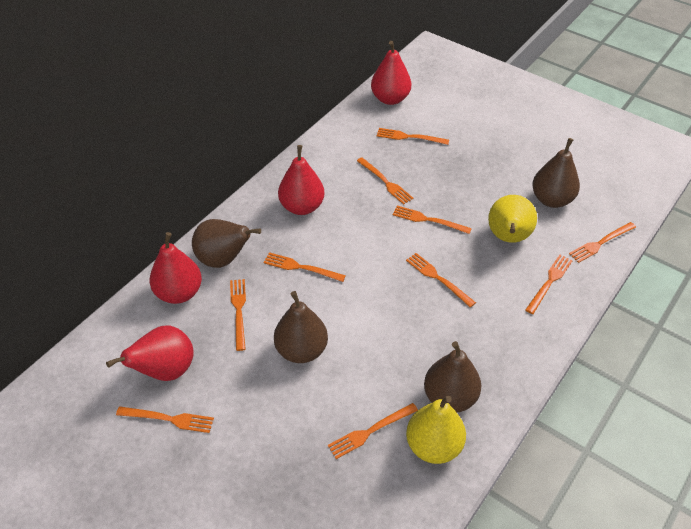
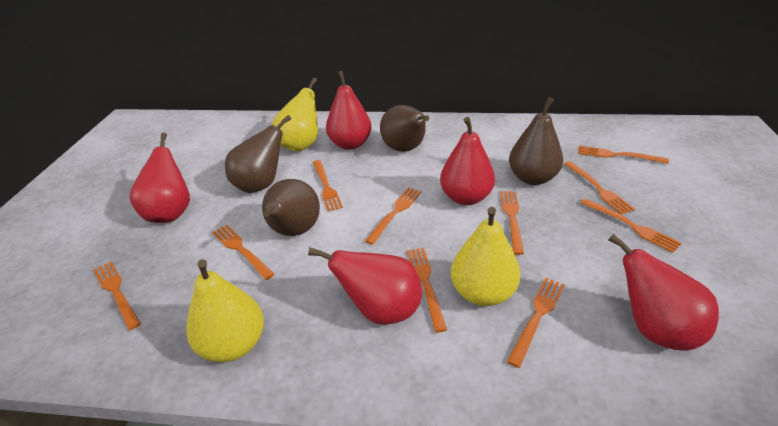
red pear: [106,325,194,381] [150,232,202,304] [278,145,324,215] [371,41,411,105] = 4 -> [130,133,190,223] [308,248,422,325] [326,71,372,150] [440,117,495,205] [608,234,719,351] = 5
yellow pear: [406,396,466,464] [488,195,537,243] = 2 -> [187,259,264,362] [272,77,318,151] [451,207,521,306] = 3

